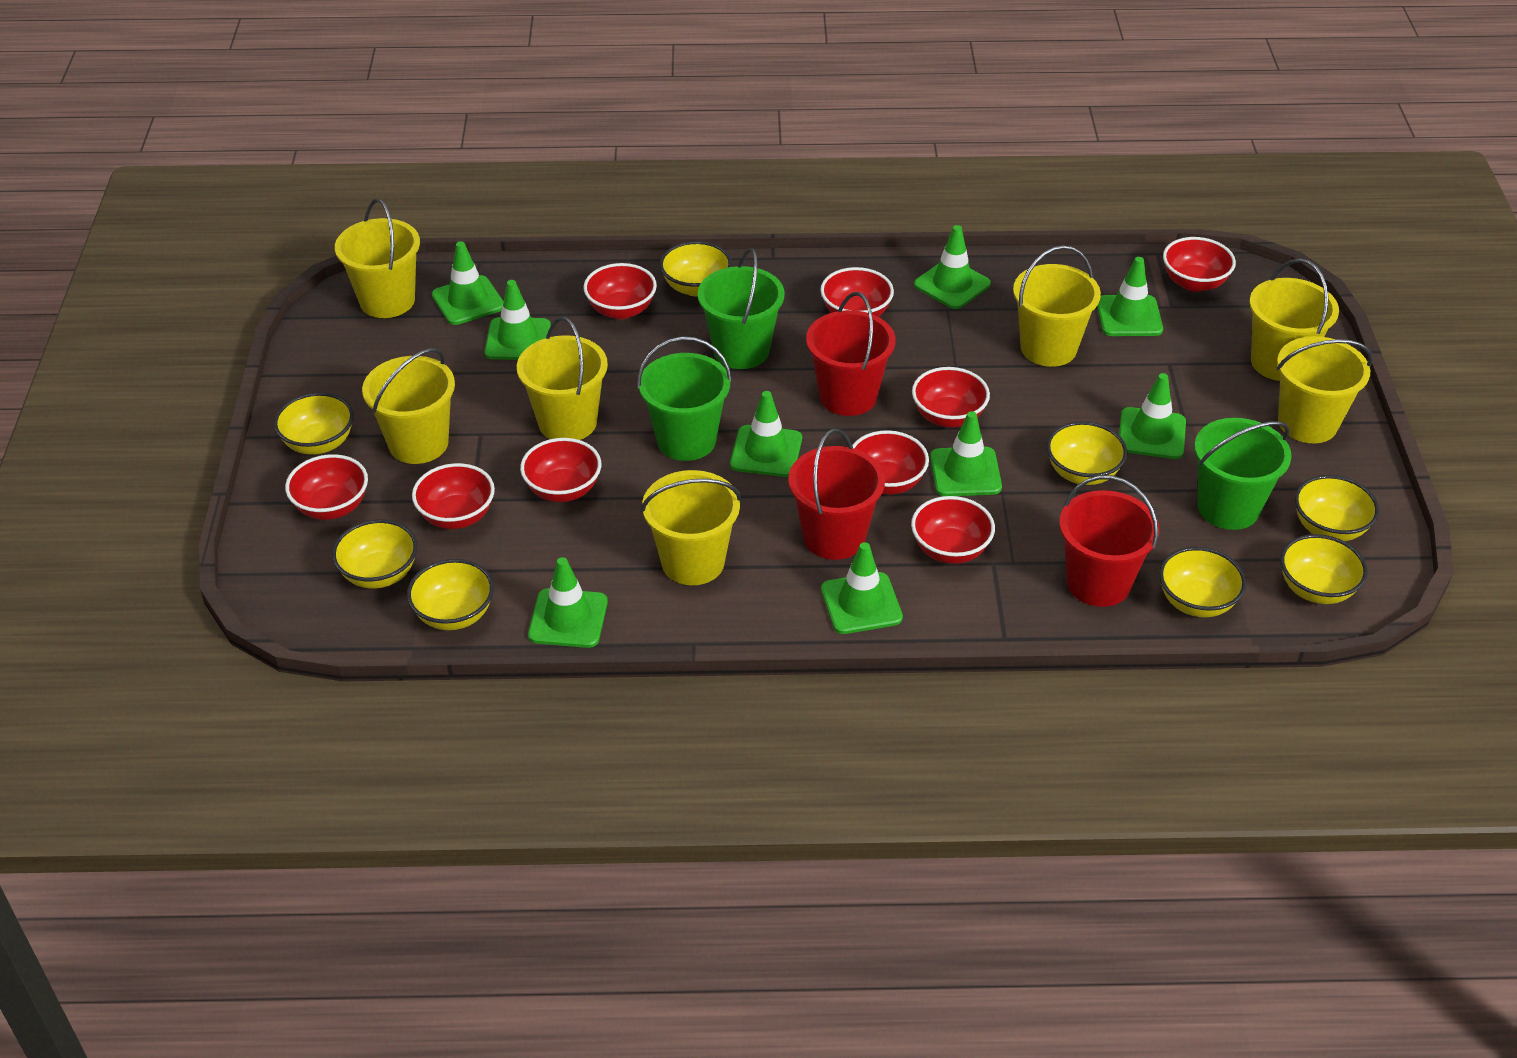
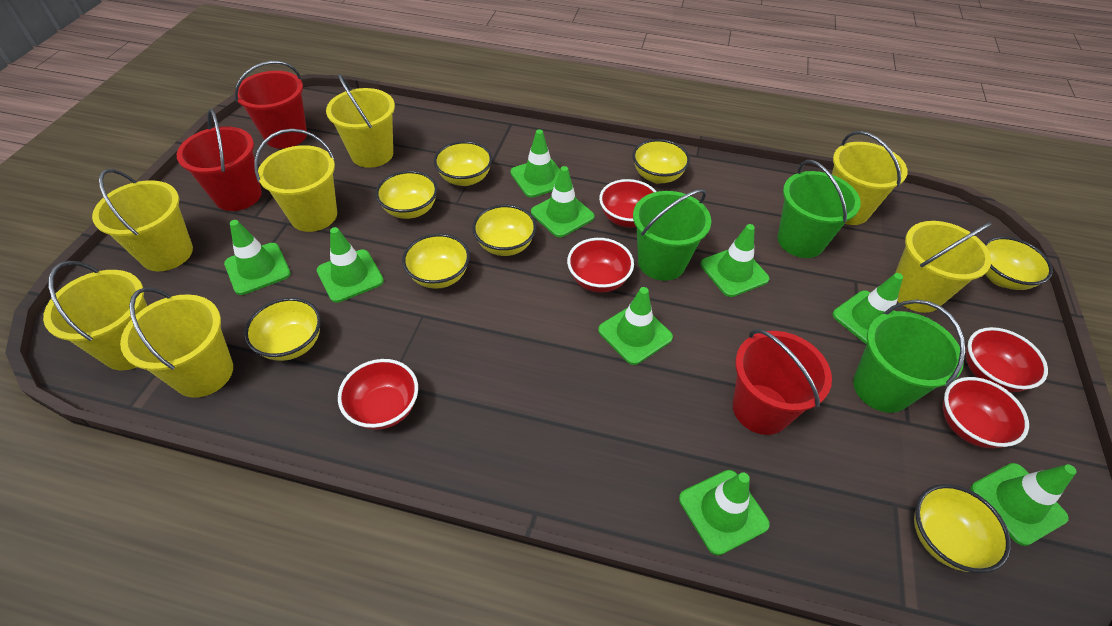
red bowl: [285,454,368,520] [412,463,495,529] [520,438,601,502] [583,263,657,319] [820,267,894,317] [852,430,929,495] [911,496,995,564] [912,367,990,428] [1163,237,1236,292] = 9 -> [338,359,418,430] [567,238,634,293] [599,179,657,227] [943,377,1029,449] [966,327,1048,392] = 5

